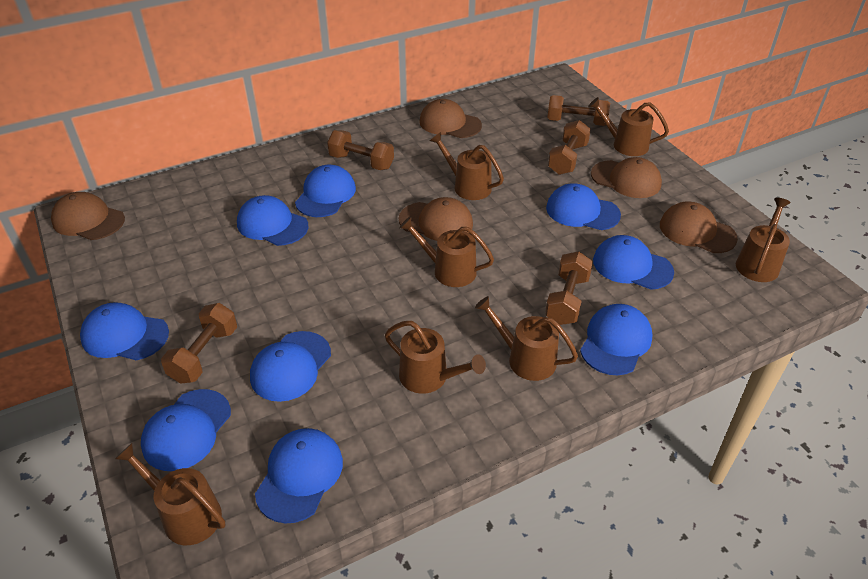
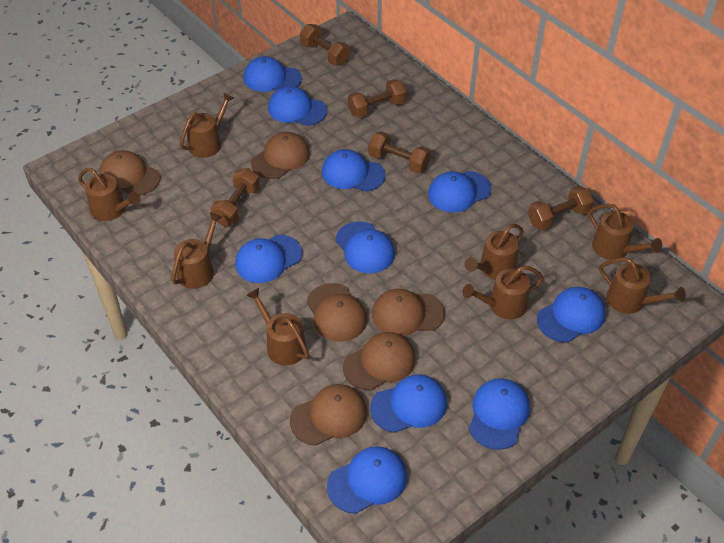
blue cap: [80,302,169,360] [141,389,231,471] [237,195,308,246] [250,331,331,402] [255,428,343,524] [295,165,356,217] [546,184,621,230] [580,304,653,375] [593,235,674,290] = 9 -> [235,235,302,283] [243,56,302,92] [268,86,327,126] [322,149,386,192] [327,446,407,514] [336,221,395,273] [370,375,447,433] [428,171,492,213] [469,378,530,450] [537,287,606,342] = 10
brown cap: [51,192,125,240] [399,197,473,241] [419,99,482,138] [591,157,662,198] [660,201,738,253] = 5 -> [99,150,160,196] [251,132,310,179] [290,384,367,446] [307,283,367,342] [343,332,416,391] [372,289,445,336] = 6
brown watering can: [115,443,225,545] [385,321,486,394] [399,217,494,287] [430,132,504,200] [475,296,578,381] [588,97,669,156] [736,198,791,282] = 7 -> [78,168,141,221] [171,212,222,289] [180,92,234,158] [246,288,309,366] [462,265,544,319] [465,224,524,280] [589,204,662,260] [599,258,686,314] = 8

